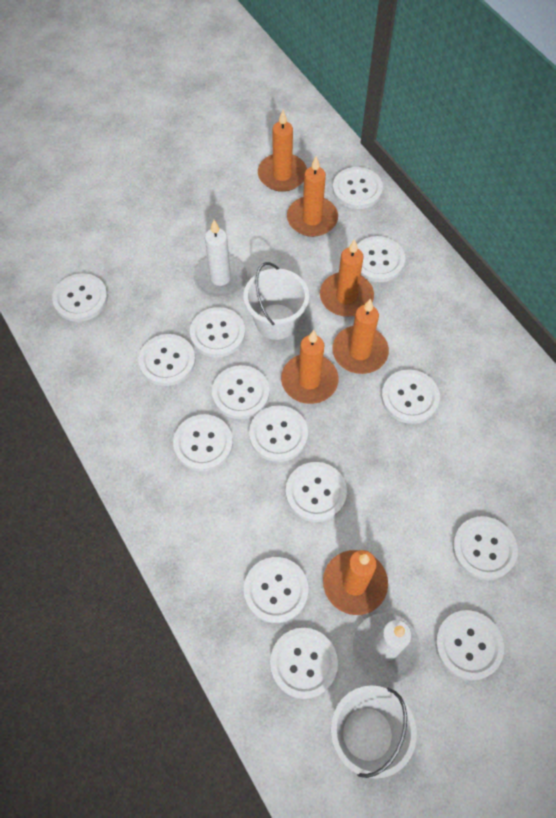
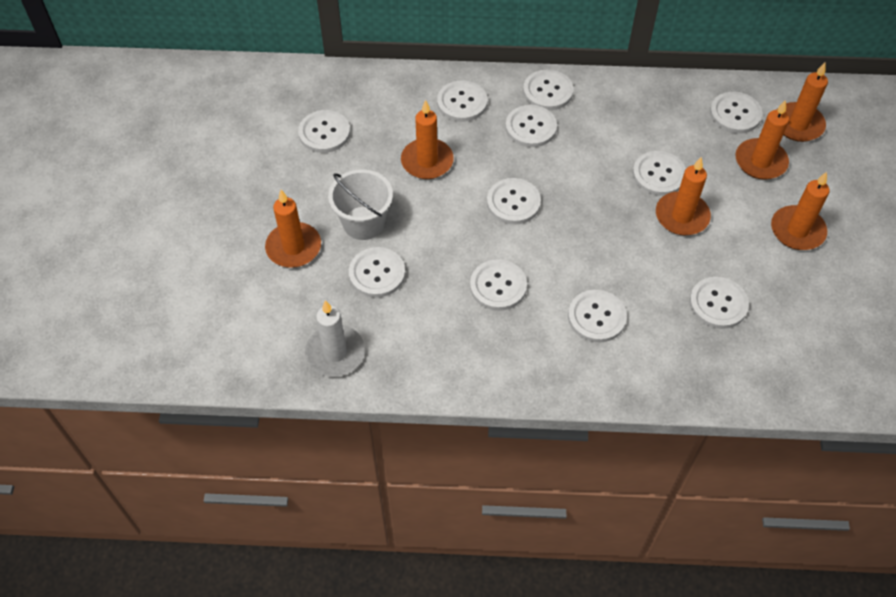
white bucket: [244,262,309,340] [331,685,417,779] = 2 -> [328,169,393,240] = 1
white button: [52,273,108,322] [138,334,196,386] [173,414,233,471] [190,307,245,358] [212,365,270,419] [244,557,308,623] [249,405,308,462] [270,628,338,699] [286,462,347,522] [333,167,383,209] [357,236,405,282] [381,370,440,424] [435,610,504,680] [453,516,518,580] = 14 -> [298,110,350,153] [349,247,405,298] [437,80,487,122] [470,259,527,311] [487,178,541,225] [506,105,557,147] [523,70,573,110] [568,290,627,343] [633,151,686,196] [690,277,749,329] [710,92,762,133] = 11
white candle: [193,220,247,298] [353,613,421,683] = 2 -> [305,300,365,377] = 1

